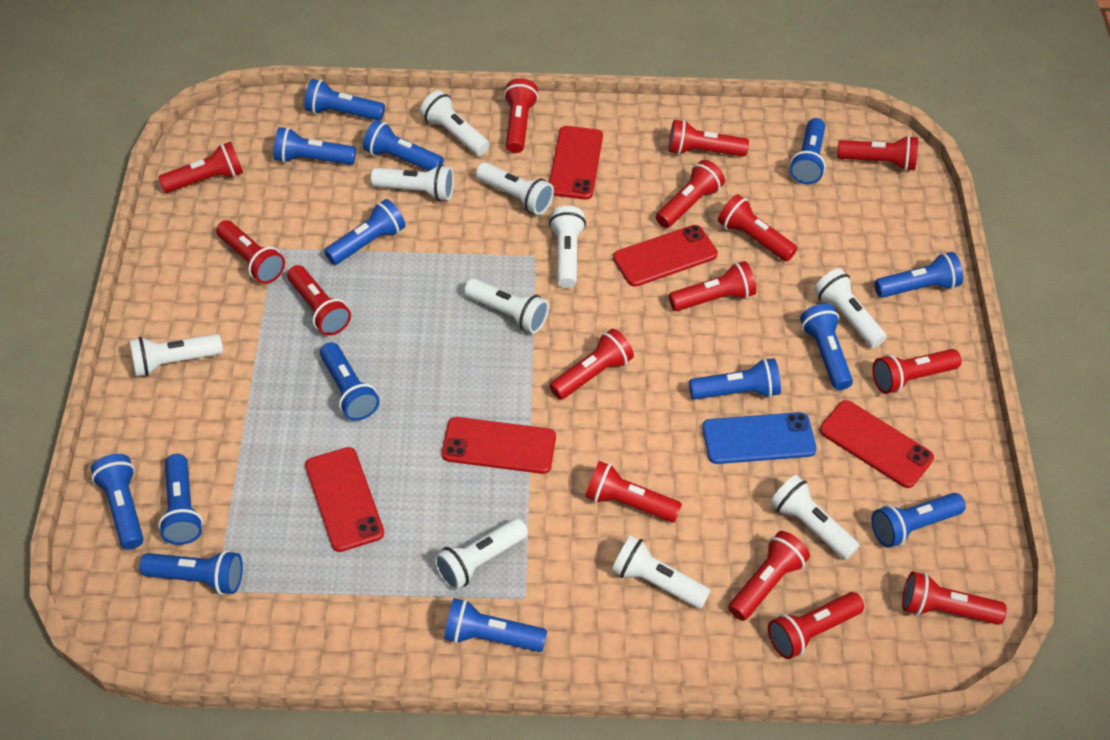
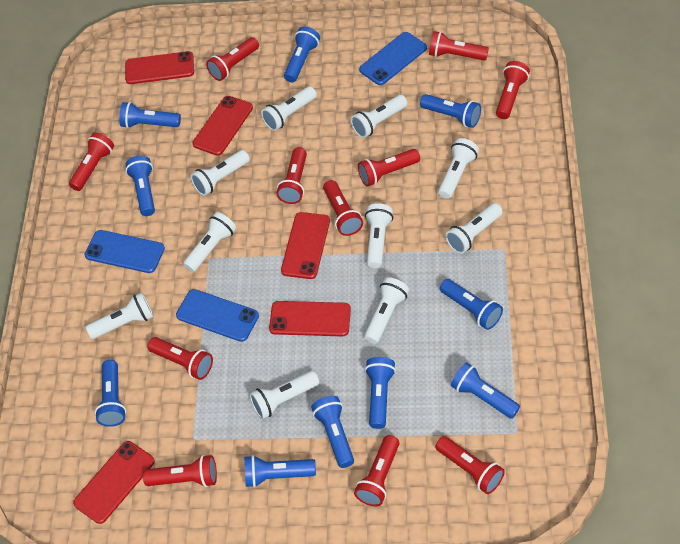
blue flashlight: [91,454,144,550] [139,550,243,595] [158,454,203,545] [274,127,356,165] [304,79,385,121] [320,342,380,421] [324,199,406,265] [363,120,444,171] [444,598,547,652] [689,358,781,399] [790,118,826,184] [800,304,853,390] [871,493,966,548] [874,252,963,298] = 14 -> [95,360,126,427] [119,102,181,128] [125,156,155,216] [244,455,316,488] [284,27,320,82] [311,396,354,468] [365,357,396,429] [420,94,481,128] [440,279,503,330] [451,362,520,419] = 10
blue phone: [702,412,816,464] = 1 -> [85,230,165,273] [176,289,259,342] [359,32,427,85] = 3
red flashlight: [158,142,243,193] [216,220,285,284] [287,265,351,336] [504,78,538,153] [549,329,634,400] [585,461,682,522] [656,160,725,228] [668,120,749,157] [669,261,756,311] [718,194,797,261] [728,531,810,621] [768,592,864,659] [837,135,918,171] [872,349,961,394] [902,571,1007,625] = 15 -> [69,132,114,191] [143,455,217,487] [147,337,213,380] [206,37,259,81] [277,147,307,204] [323,180,363,236] [354,435,399,506] [358,149,420,187] [429,31,489,61] [435,436,505,494] [496,61,530,119] = 11

